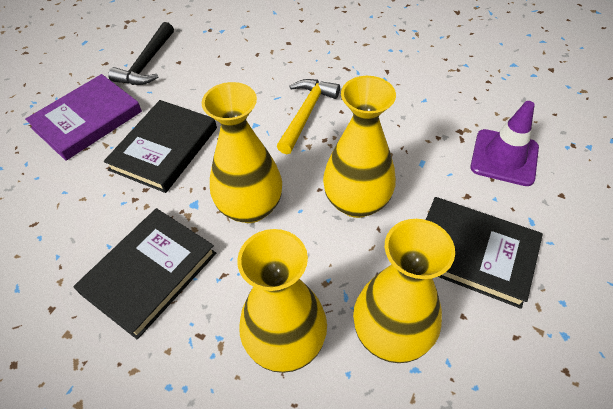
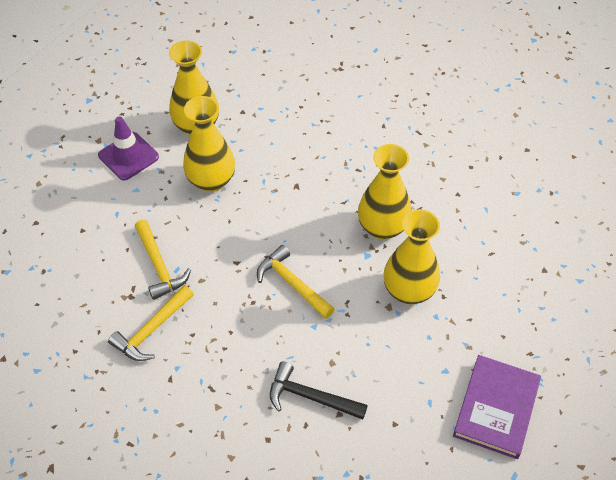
black book: [73,208,216,339] [104,100,217,193] [426,197,543,309] = 3 -> none = 0
yellow hammer: [277,79,340,154] = 1 -> [108,285,194,361] [135,220,191,300] [257,245,335,319] = 3

